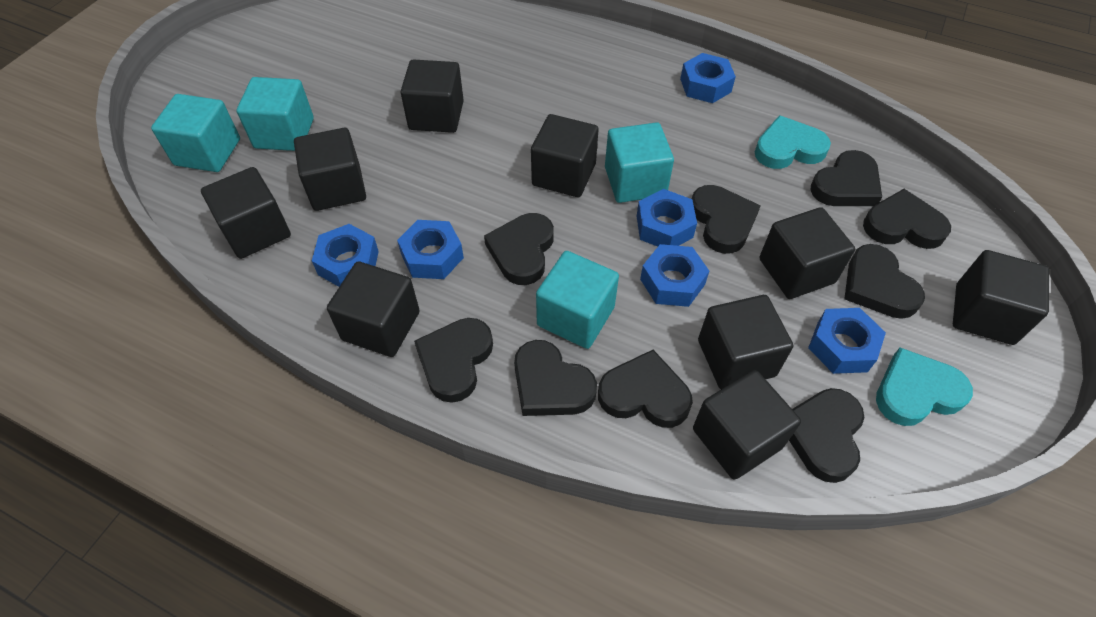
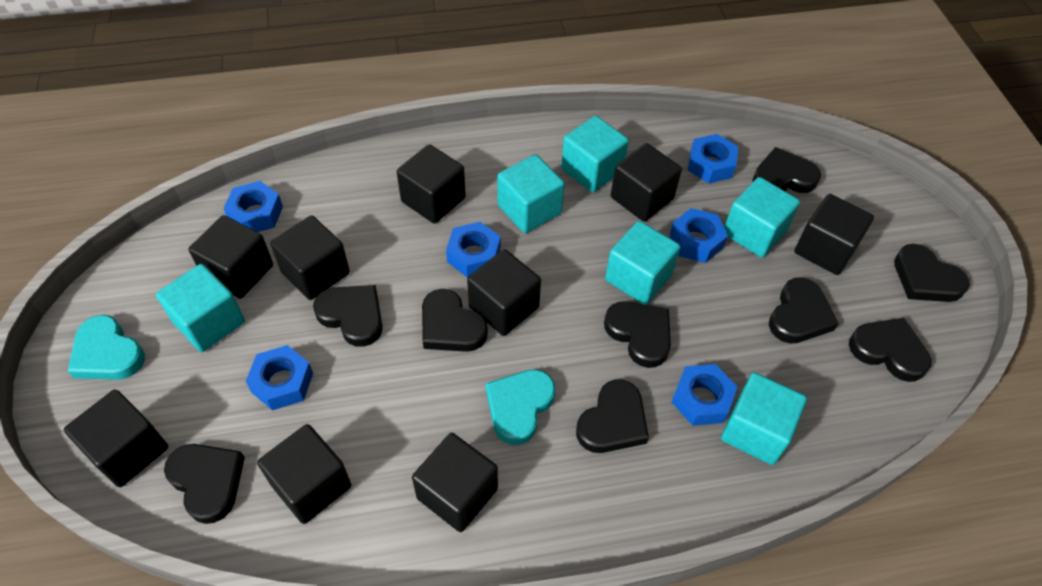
turquoise cube: [151,94,240,172] [236,77,314,151] [536,251,619,349] [605,122,674,203] = 4 -> [156,264,245,352] [498,154,565,233] [561,116,629,192] [605,221,681,305] [721,372,807,465] [724,177,800,258] = 6

